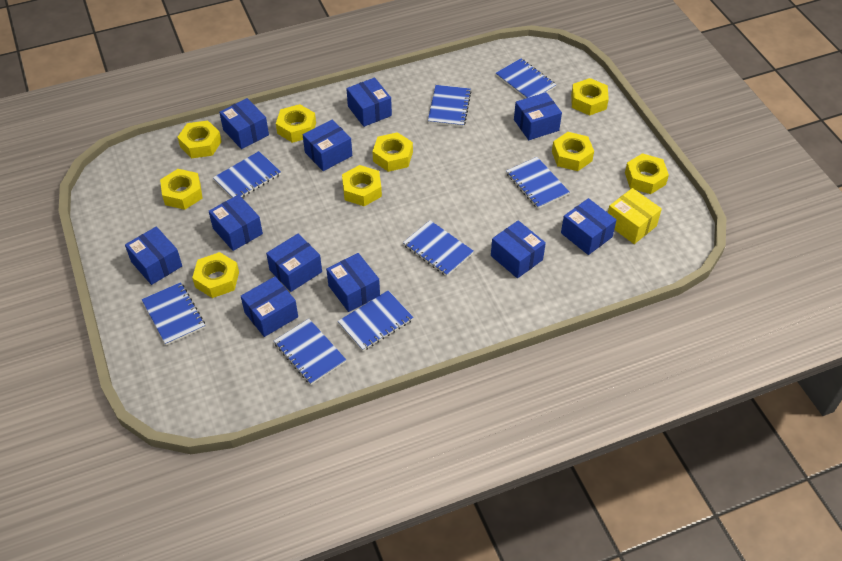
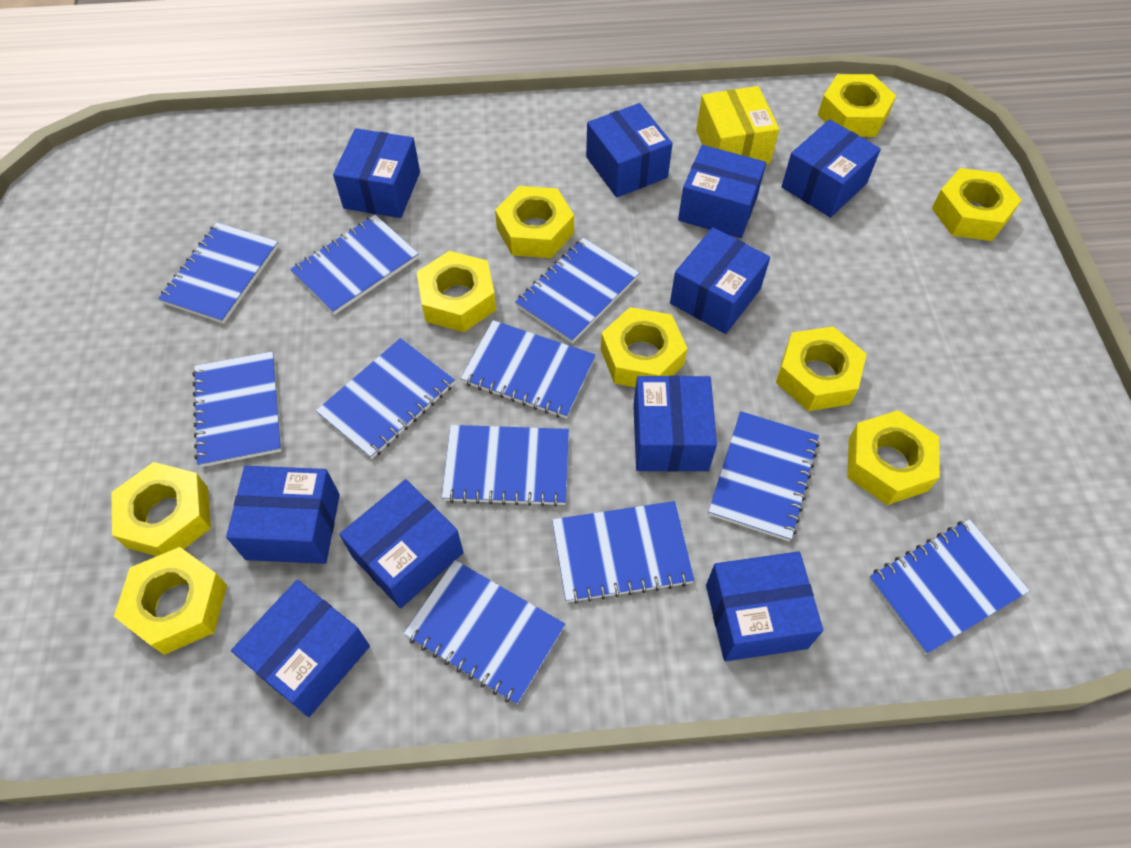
blue box: [125,227,182,285] [209,194,263,251] [219,98,269,149] [241,277,298,337] [266,234,322,292] [303,119,352,171] [326,253,380,312] [346,77,392,127] [491,220,546,278] [514,92,562,140] [561,198,617,255] = 11 -> [226,466,340,564] [231,580,370,717] [333,128,420,218] [339,479,464,608] [586,103,673,197] [633,376,717,472] [670,227,770,334] [678,145,766,238] [706,551,823,661] [781,119,881,218] = 10
blue notebook: [142,282,205,345] [213,151,281,198] [274,319,346,385] [338,290,414,351] [403,220,474,276] [428,85,472,127] [496,58,556,99] [506,157,569,209] = 8 -> [158,222,279,324] [192,351,282,467] [290,215,419,315] [316,338,455,459] [403,560,565,704] [442,425,569,507] [461,320,596,419] [515,238,640,343] [552,501,695,604] [708,411,820,541] [868,519,1030,654] = 11

